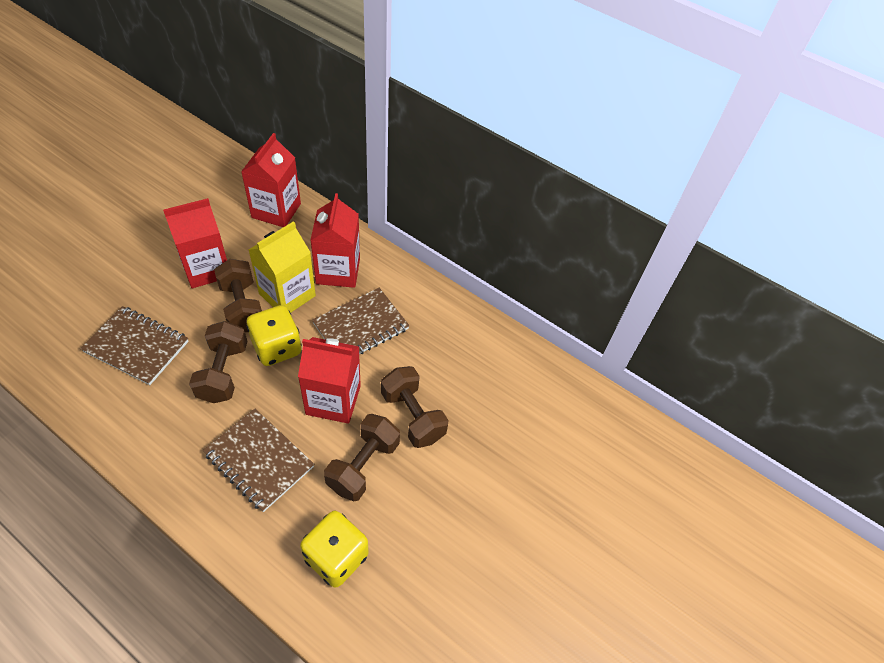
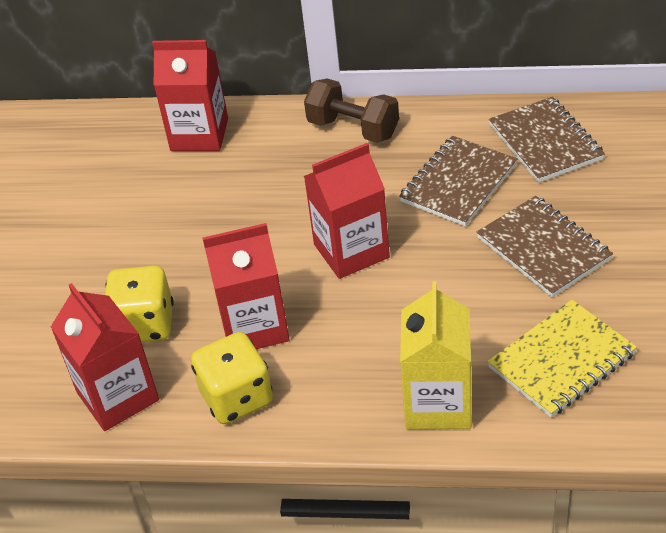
brown dumbbell: [189,321,248,403] [214,259,262,332] [324,414,400,502] [381,366,449,448] = 4 -> [304,78,399,143] = 1
yellow notebook: none = 0 -> [487,300,637,417] = 1

